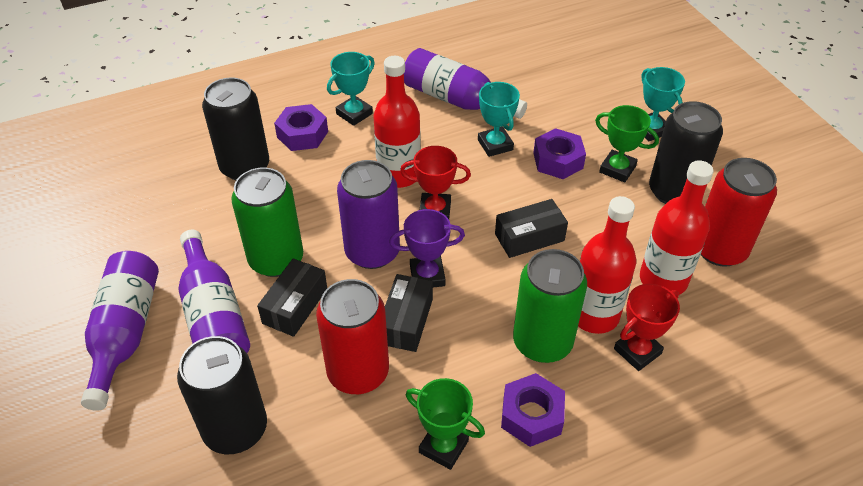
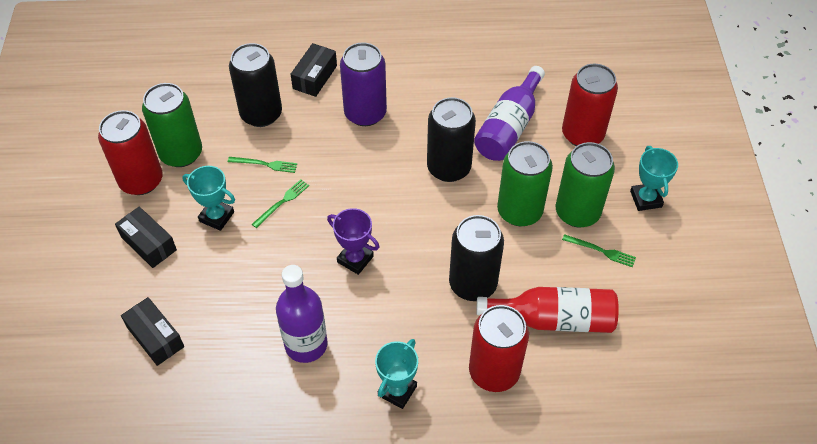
green can: [231,168,303,277] [513,249,587,363] = 2 -> [142,83,202,167] [497,141,553,226] [556,142,615,227] = 3
green fork: none = 0 -> [228,157,297,173] [252,179,309,228] [562,234,636,267] = 3
green trophy: [406,378,485,470] [595,105,659,183] = 2 -> none = 0
purple bottle: [81,251,159,411] [179,230,250,353] [404,48,527,119] = 3 -> [276,265,328,363] [474,66,545,161] = 2
purple nut: [274,104,328,151] [501,373,565,447] [533,128,586,179] = 3 -> none = 0
red bottle: [373,56,421,188] [578,196,636,334] [640,161,714,295] = 3 -> [476,287,619,333] = 1
red can: [316,279,389,394] [701,158,777,267] = 2 -> [98,110,163,195] [469,305,529,392] [562,64,618,146] = 3
red trophy: [400,146,471,219] [614,284,680,371] = 2 -> none = 0

